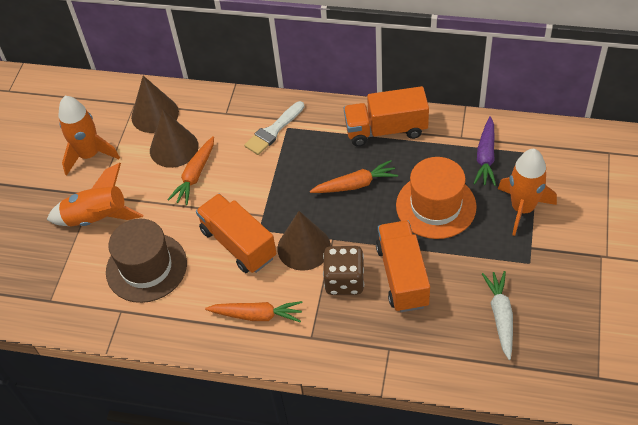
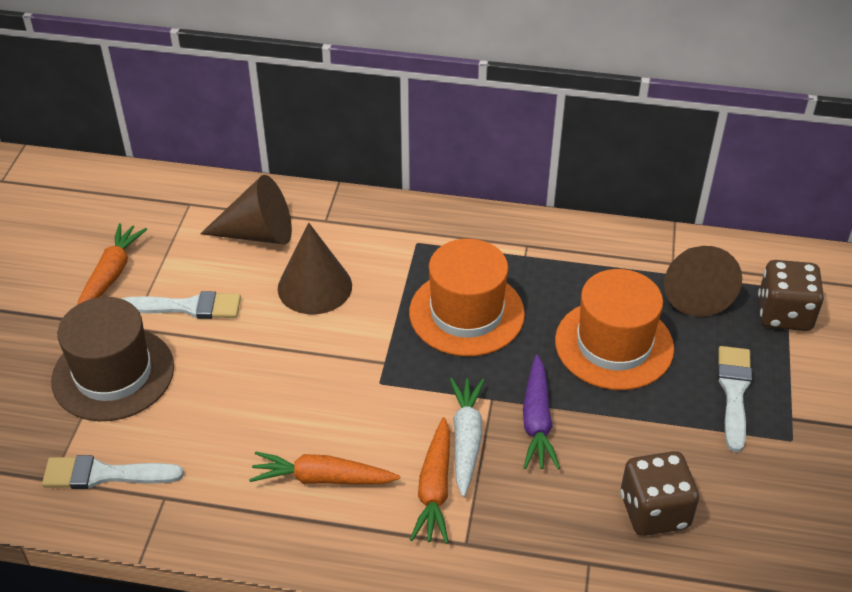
brown dice: [323,246,364,295] = 1 -> [621,451,699,536] [758,260,824,331] = 2
orange hat: [396,157,477,239] = 1 -> [409,239,525,356] [555,269,674,390] = 2
orange rocket: [47,163,143,226] [58,96,120,176] [498,149,557,236] = 3 -> none = 0
orange truck: [196,194,276,273] [344,86,429,146] [376,220,430,312] = 3 -> none = 0
white brush: [244,101,304,155] = 1 -> [42,455,184,489] [122,291,241,319] [718,346,752,452] = 3

